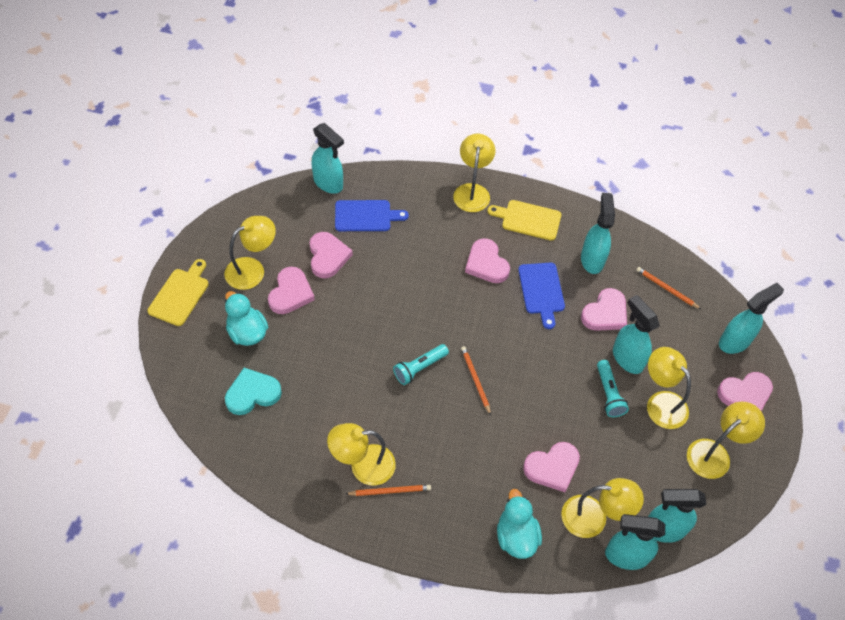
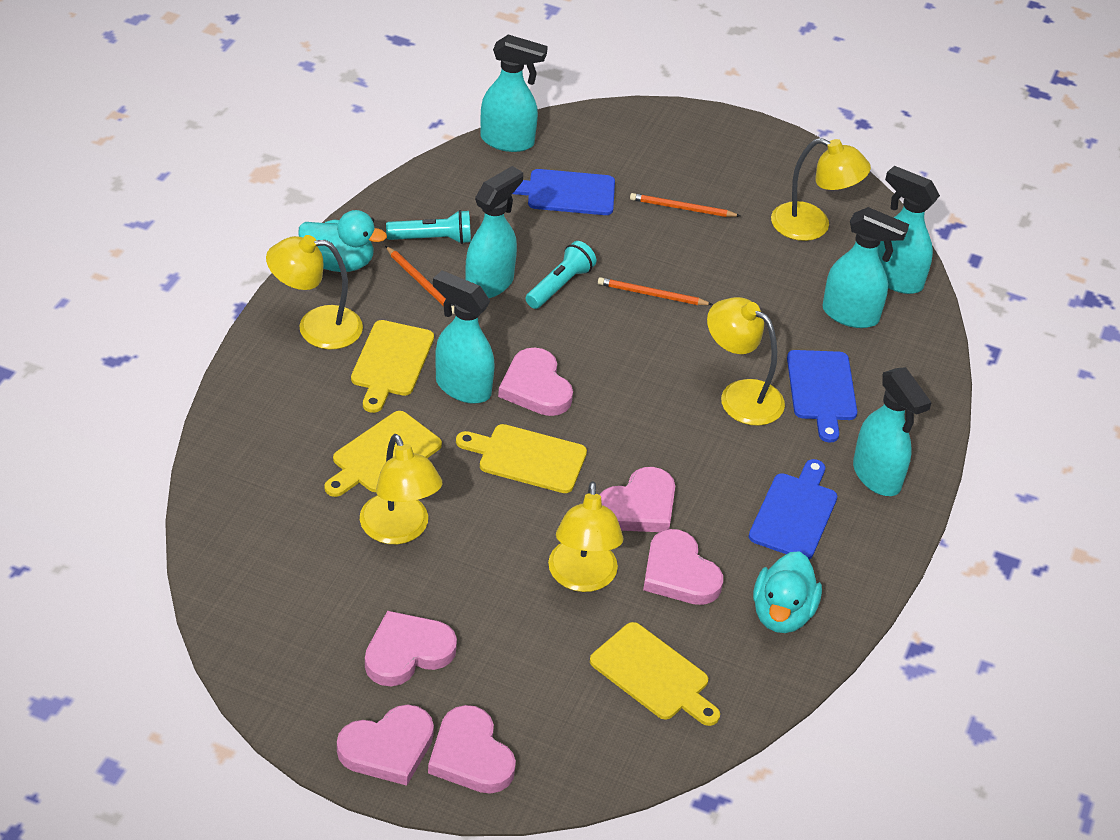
blue cutting board: [335,200,409,231] [518,263,565,329] = 2 -> [513,169,615,215] [749,459,837,559] [787,350,857,443] = 3
turquoise heart: [225,368,282,415] = 1 -> none = 0
yellow cutting board: [147,259,209,326] [487,200,562,241] = 2 -> [324,411,442,497] [351,320,434,413] [456,424,587,493] [590,622,720,726] = 4
yellow lamp: [224,216,276,290] [327,423,396,486] [453,134,495,212] [561,478,644,538] [647,347,691,429] [687,402,765,479] = 6 -> [266,235,363,349] [360,434,442,544] [548,481,623,592] [707,297,785,426] [771,138,871,241] = 5

